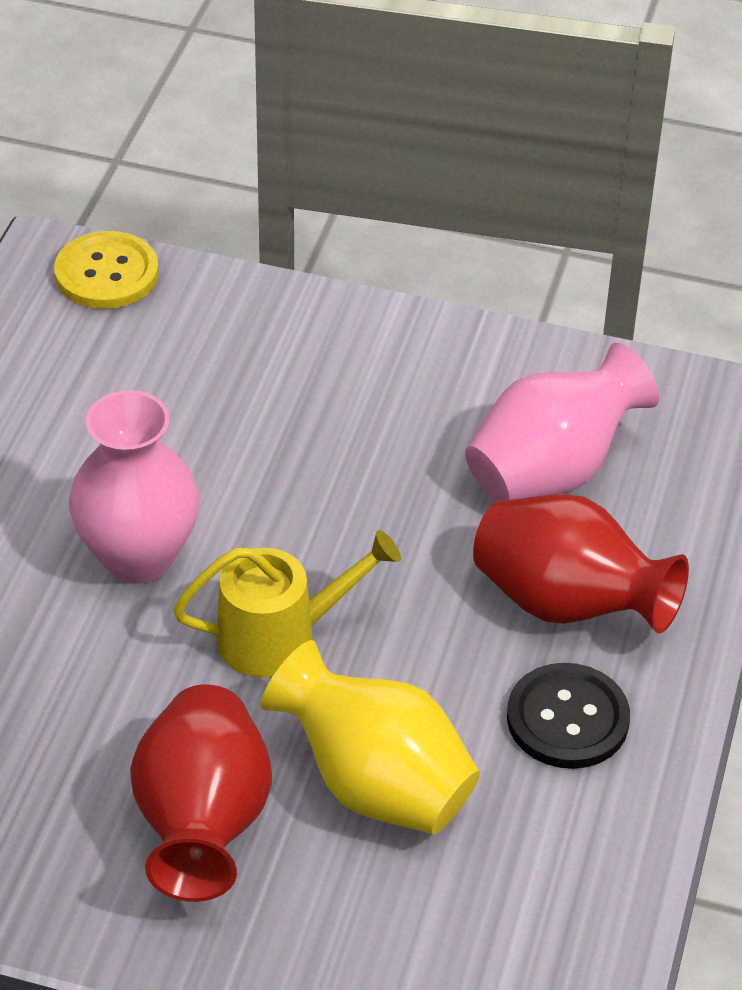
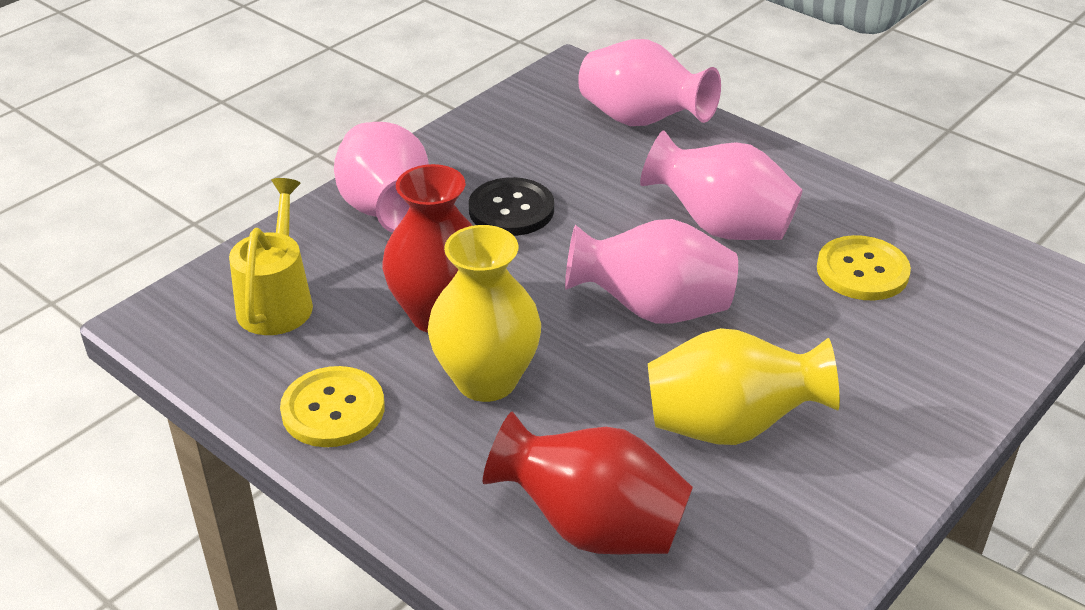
pink vase: [69,390,199,583] [465,343,659,502] = 2 -> [334,122,429,233] [565,219,738,324] [578,39,721,126] [640,131,803,240] = 4
yellow button: [54,231,159,309] = 1 -> [280,366,385,447] [817,235,911,300] = 2
yellow vase: [261,640,480,834] = 1 -> [428,225,541,402] [648,328,840,445] = 2

